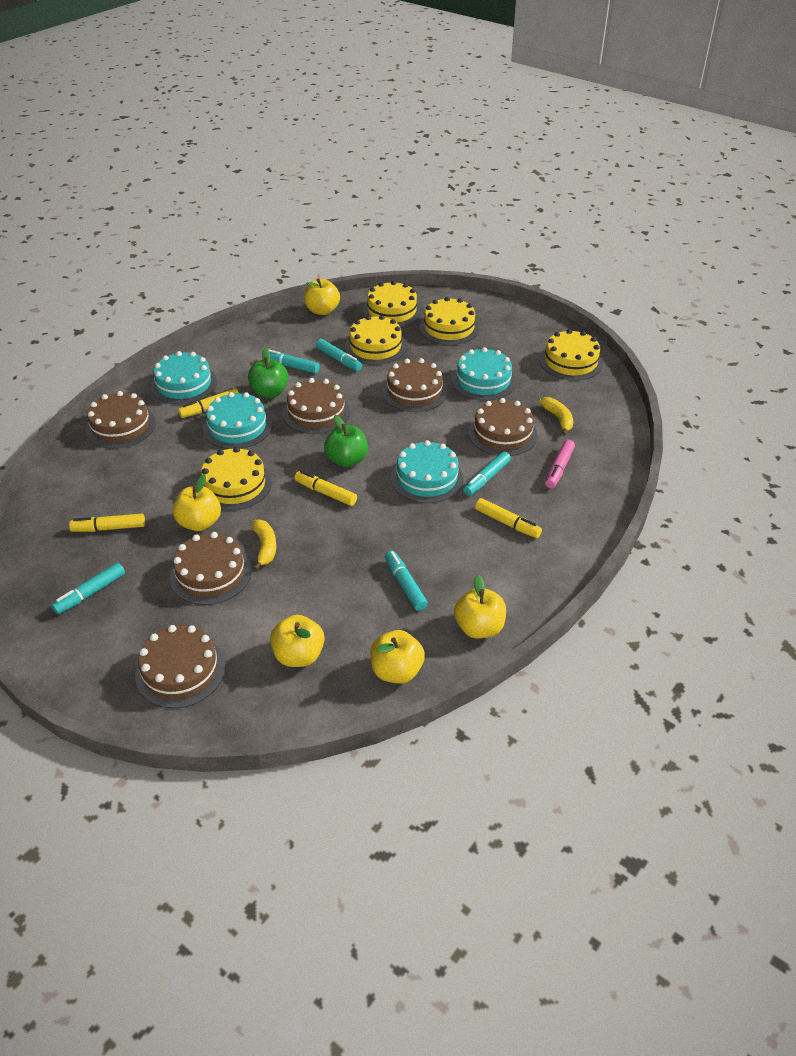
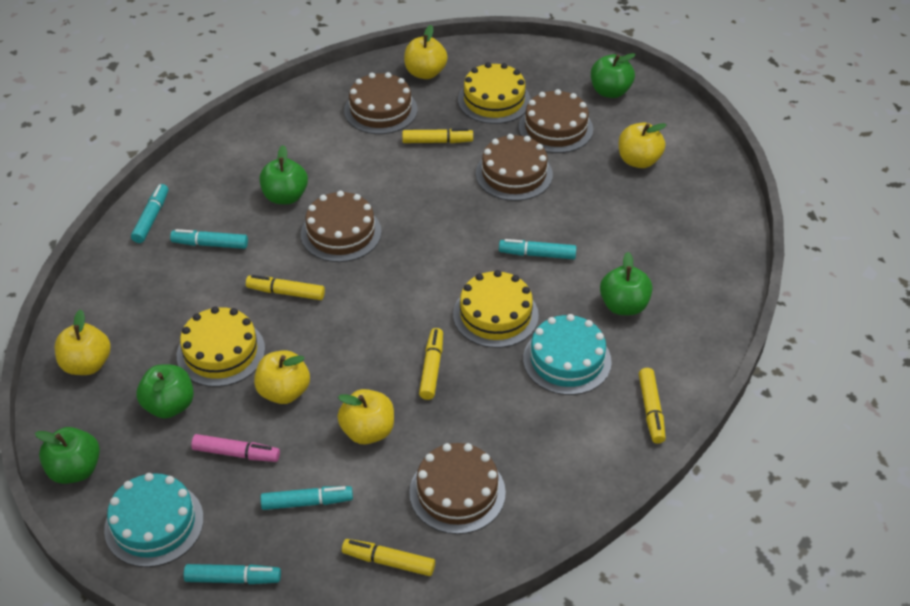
brown cake: [86,391,156,449] [135,625,226,708] [170,532,252,605] [283,378,350,434] [382,358,448,412] [468,398,538,456] = 6 -> [301,191,382,262] [344,72,417,134] [409,443,506,534] [476,134,553,201] [519,89,593,153] = 5
green apple: [248,348,288,398] [324,415,368,467] = 2 -> [35,427,100,484] [137,364,194,419] [259,145,308,204] [591,53,636,98] [600,252,653,315] = 5
turquoise cake: [151,351,217,404] [203,392,272,449] [391,440,464,503] [451,347,516,400] = 4 -> [104,473,204,567] [523,314,612,395] = 2
yellow banana: [251,519,276,570] [539,397,573,435] = 2 -> none = 0
yellow cake: [201,447,272,511] [345,315,407,365] [363,281,421,327] [419,297,479,345] [539,329,603,380] = 5 -> [177,306,265,387] [453,270,539,348] [458,62,530,124] = 3
yellow marker: [69,514,145,532] [178,388,239,418] [295,470,357,506] [475,498,542,538] = 4 -> [246,275,325,300] [342,539,435,576] [402,128,473,143] [419,328,443,400] [639,368,666,444] = 5

